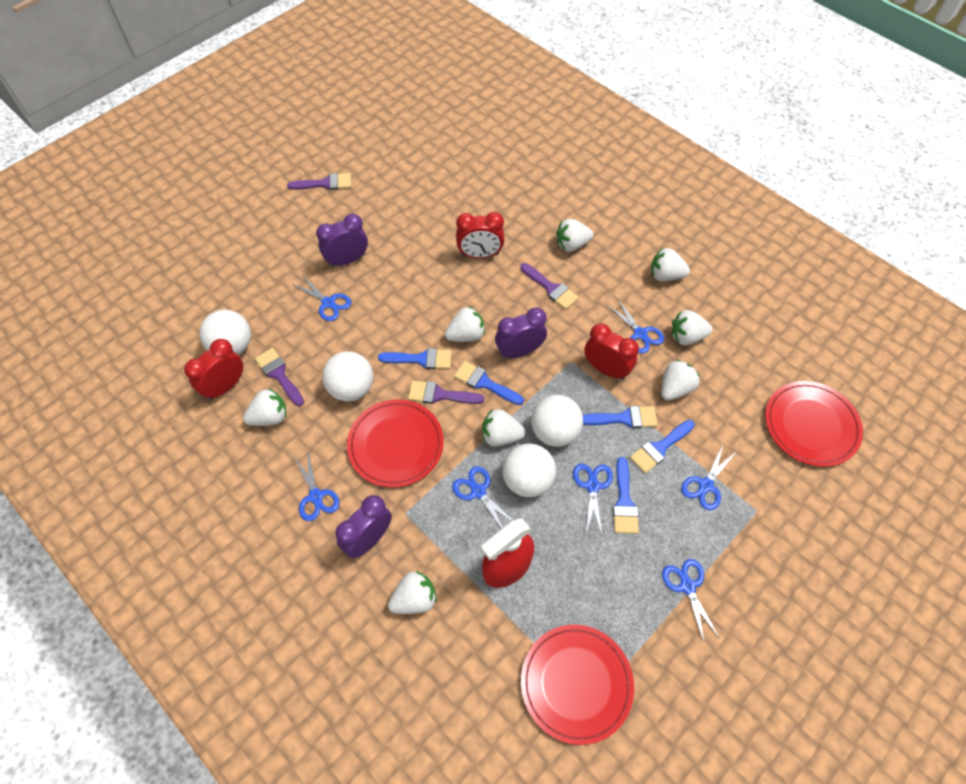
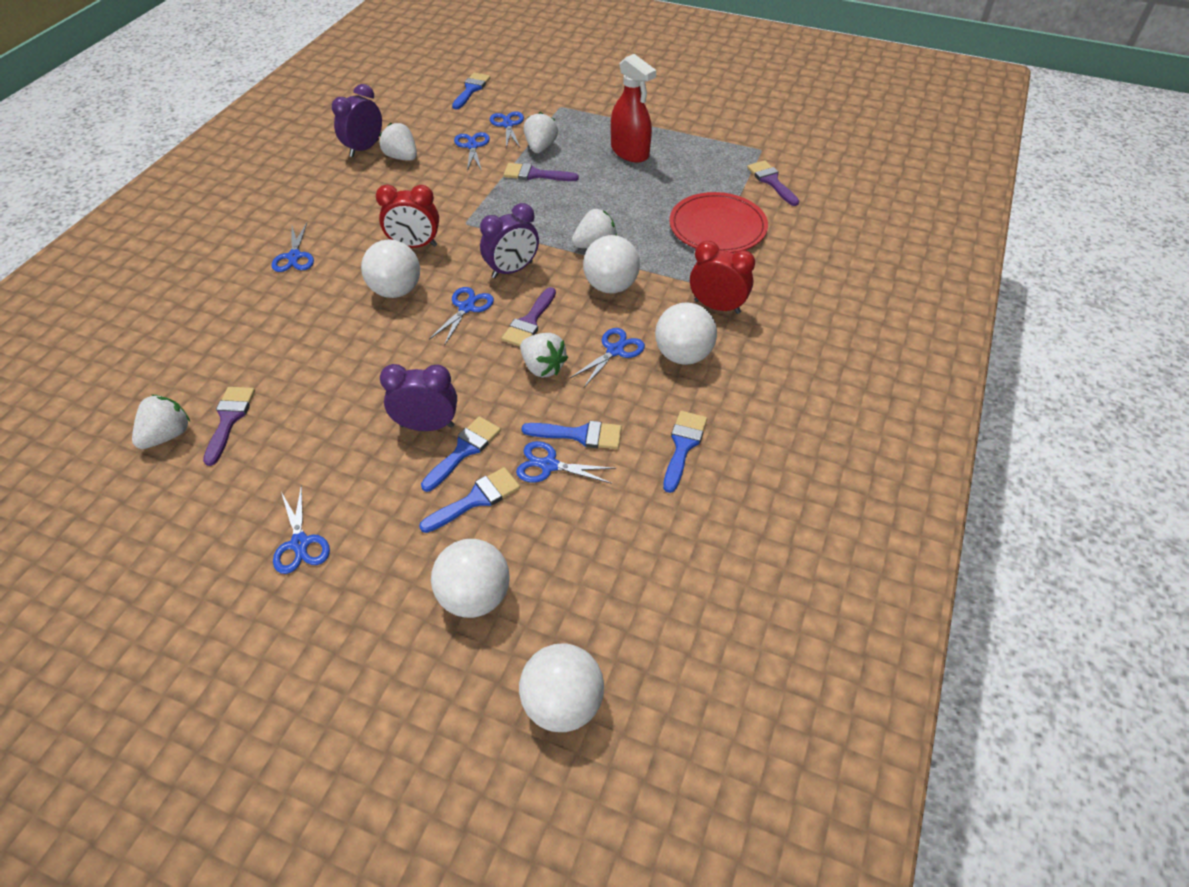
red clock: [184,339,243,400] [456,212,504,258] [584,323,639,380] = 3 -> [376,185,439,248] [690,241,755,314] = 2
red plate: [347,399,444,488] [521,624,634,745] [765,381,863,467] = 3 -> [669,192,768,253] = 1
white ball: [200,310,251,355] [322,351,373,402] [502,443,556,497] [531,395,583,447] = 4 -> [361,239,420,298] [431,539,510,618] [519,643,604,732] [583,235,640,293] [655,302,717,365] = 5
white strawberry: [243,388,287,426] [388,571,437,614] [445,306,485,342] [482,409,526,447] [556,219,594,252] [651,248,690,281] [661,359,700,400] [671,310,713,345] = 8 -> [132,395,190,449] [379,123,417,161] [520,333,568,377] [524,112,558,153] [572,209,617,248] = 5

